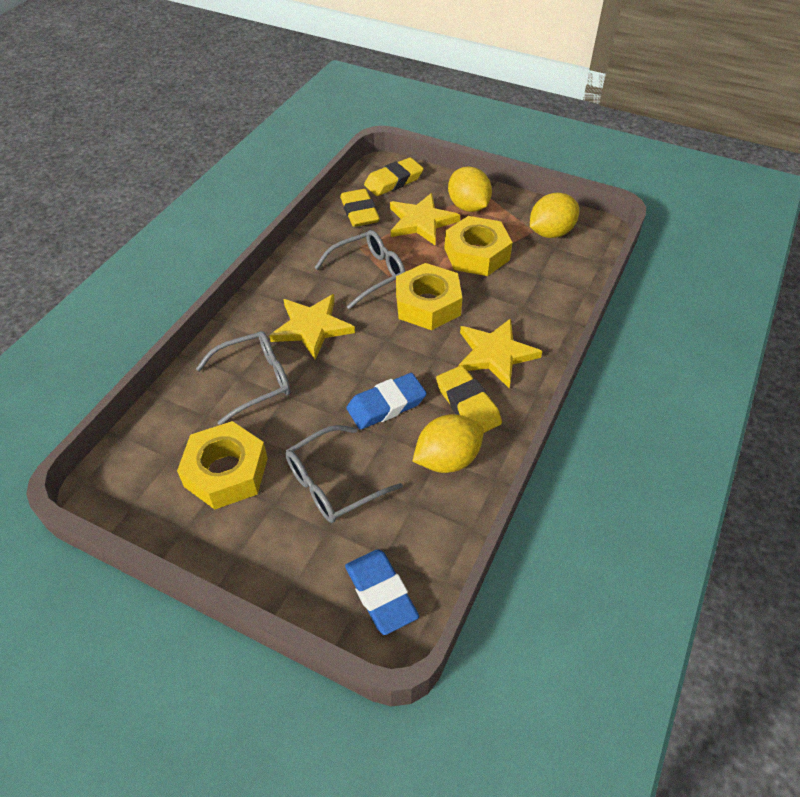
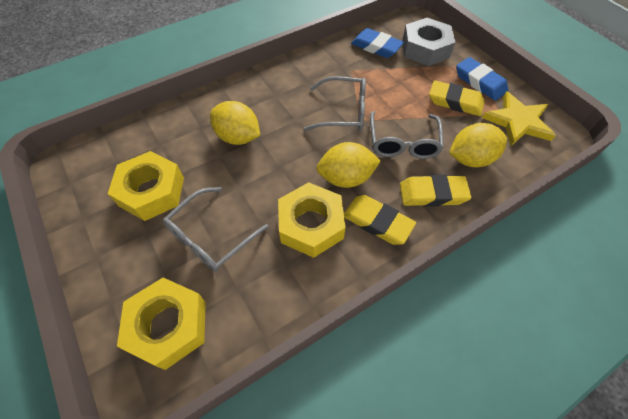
grey nut: none = 0 -> [402,18,456,66] = 1
yellow star: [269,294,355,360] [390,193,460,245] [458,318,542,388] = 3 -> [482,91,556,146] = 1

